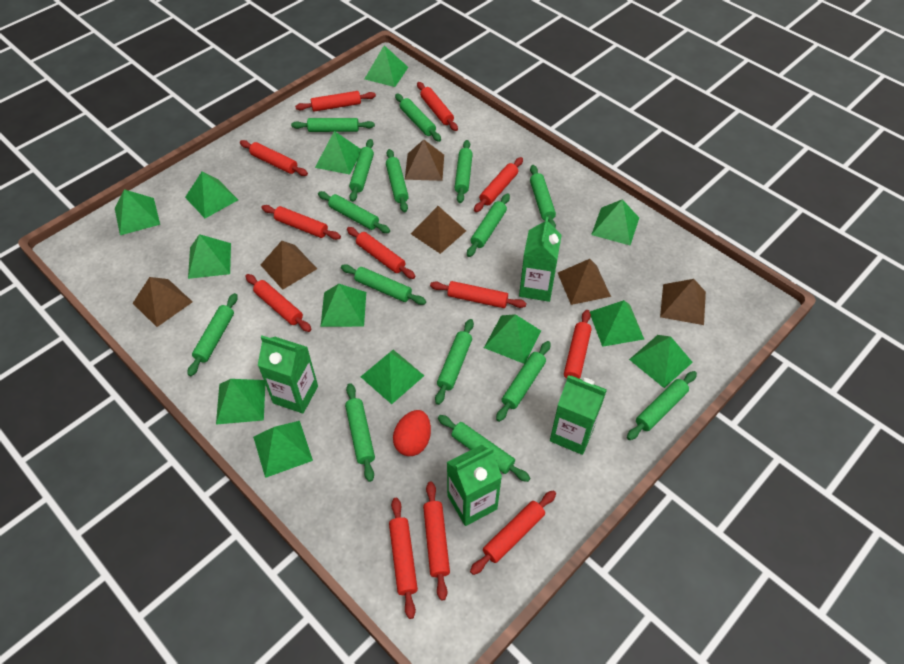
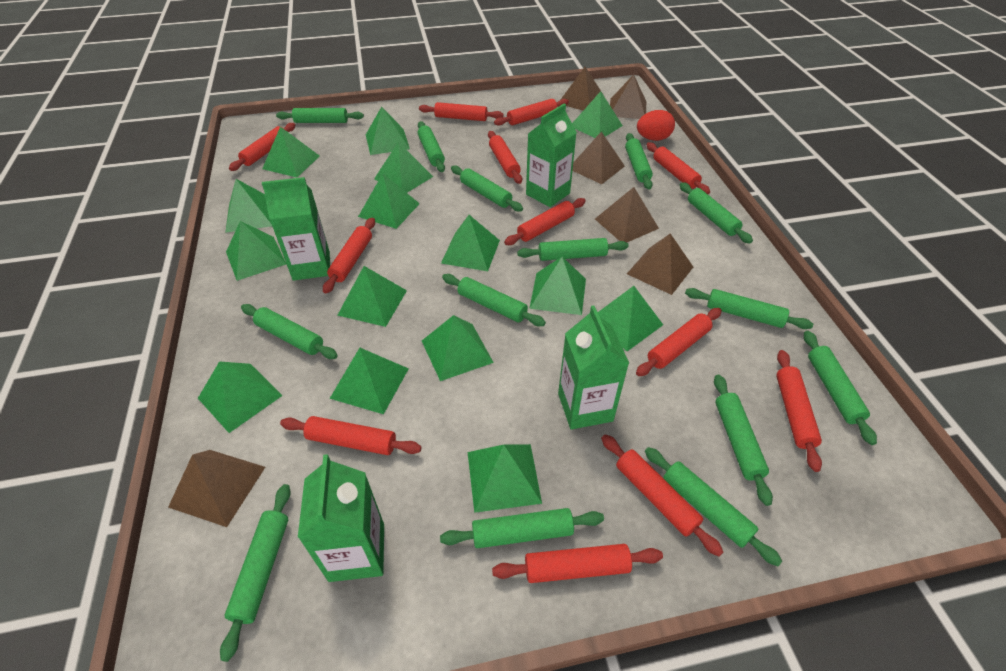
green pyramid: [115,189,160,235] [185,172,238,218] [188,234,231,279] [216,379,265,425] [253,421,313,478] [315,131,361,175] [321,284,366,327] [361,350,424,404] [365,45,408,87] [484,314,541,364] [590,300,644,347] [591,199,639,245] [629,335,693,388] = 13 -> [198,361,283,433] [225,179,272,233] [226,221,286,281] [262,127,320,177] [330,348,409,414] [337,266,407,327] [358,174,420,229] [366,107,410,155] [374,142,433,193] [422,315,494,381] [441,215,500,271] [468,444,542,513] [529,257,586,315] [572,91,623,138] [598,286,663,351] = 15
green rolling pin: [188,293,238,376] [291,118,375,132] [318,191,390,233] [341,264,426,305] [345,383,375,482] [349,139,374,202] [386,149,409,212] [395,93,441,142] [435,319,474,405] [438,415,530,482] [455,140,473,203] [467,194,510,257] [496,341,551,422] [530,165,556,228] [627,371,697,440] = 15 -> [220,484,291,662] [241,304,338,359] [276,108,364,123] [418,121,445,172] [440,508,604,548] [442,274,546,326] [451,165,523,212] [517,238,629,261] [625,133,653,190] [645,447,782,566] [680,182,753,244] [685,288,813,329] [714,375,773,506] [804,331,877,445] = 14

